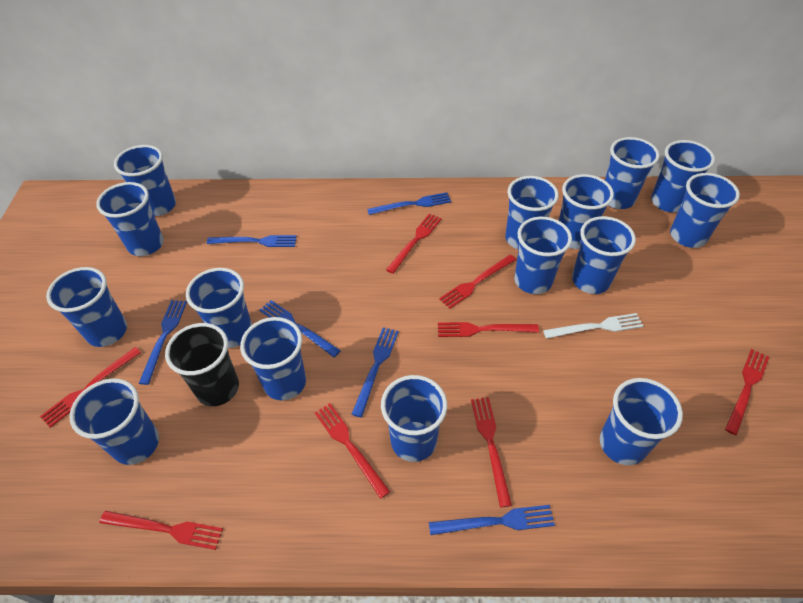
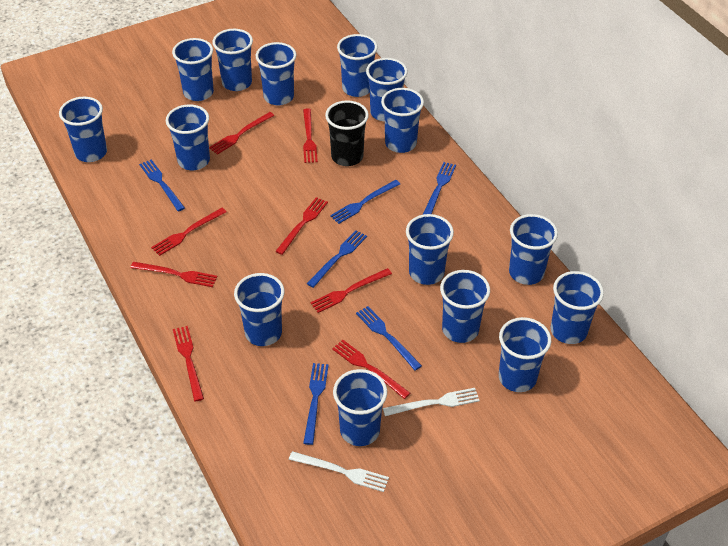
white fork: [543,313,643,339] = 1 -> [289,451,389,492] [383,388,480,416] = 2

